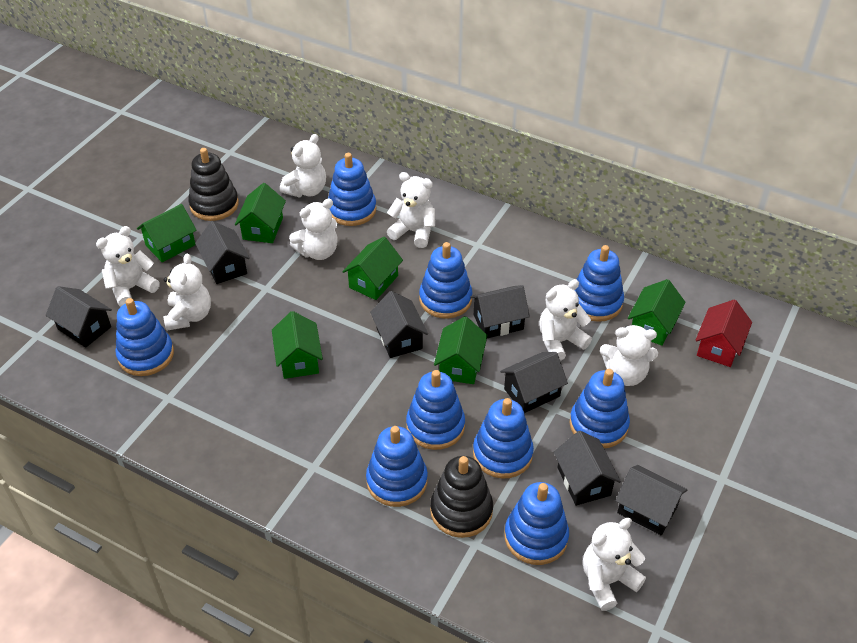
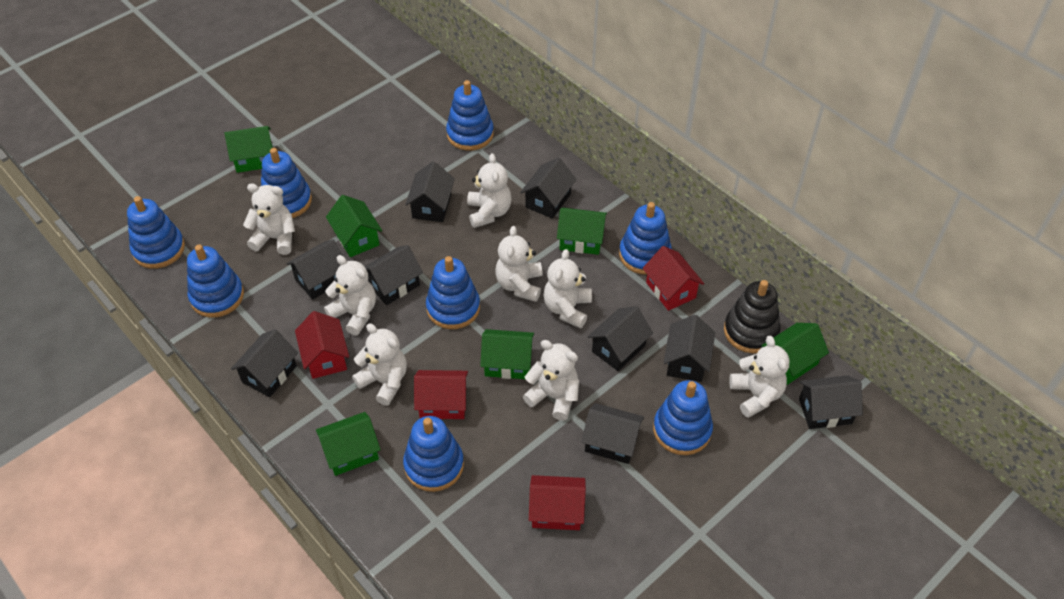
black house: [46,286,112,348] [195,221,250,284] [370,291,428,358] [470,285,530,338] [500,352,568,413] [554,431,621,506] [616,465,687,535] = 7 -> [231,329,298,397] [286,239,343,300] [365,245,423,305] [405,162,455,222] [520,158,577,219] [581,403,644,464] [587,306,653,371] [664,315,715,382] [799,375,863,429] = 9
black stacking toy: [188,148,239,221] [430,456,493,538] = 2 -> [724,280,780,353] = 1
blue stacking toy: [115,298,174,376] [328,153,377,226] [366,426,428,507] [406,370,465,450] [419,242,472,319] [473,398,534,478] [504,482,569,565] [570,369,630,448] [575,245,624,322] = 9 -> [127,196,185,269] [187,244,244,318] [261,148,312,218] [403,416,464,492] [426,256,480,329] [446,80,494,151] [619,202,672,275] [653,380,713,455] = 8
red house: [695,300,752,367] = 1 -> [295,311,349,379] [414,370,468,419] [529,475,586,530] [643,246,704,311] = 4

